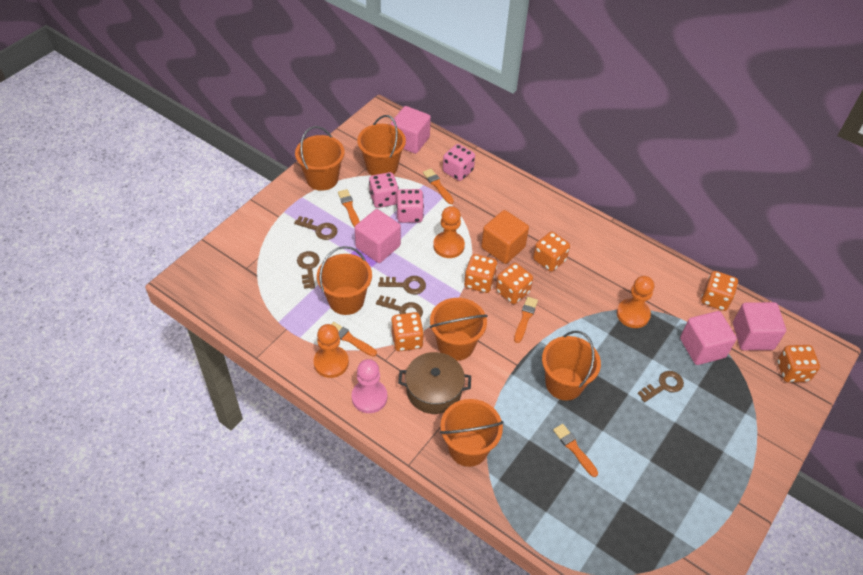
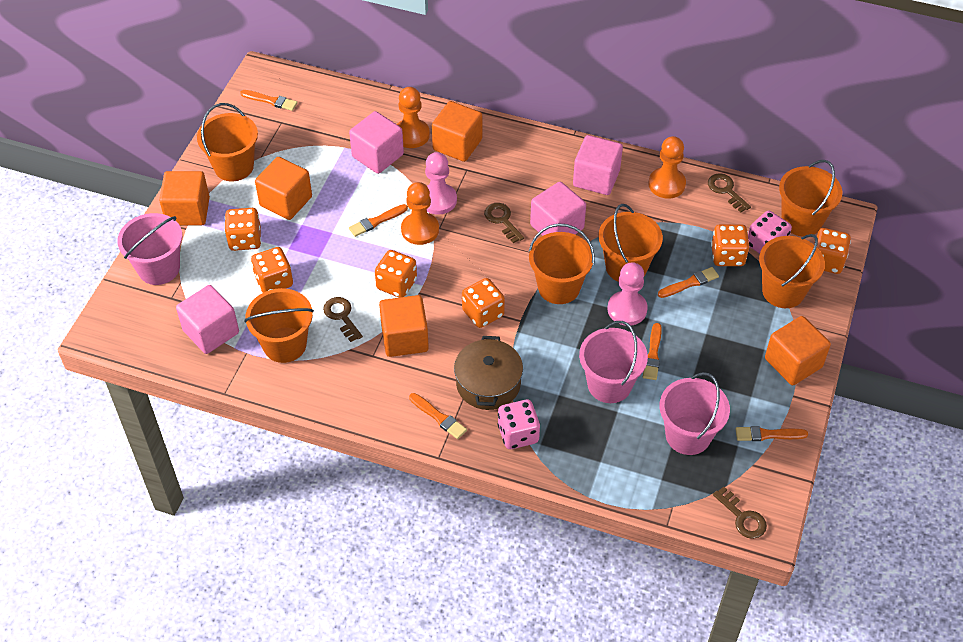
brown key: [294,216,338,240] [297,251,320,289] [376,295,423,317] [378,276,426,294] [637,371,684,402] = 5 -> [323,297,363,342] [484,203,524,243] [708,173,751,213] [713,486,767,539] = 4
orange brush: [331,322,377,357] [338,189,360,227] [423,169,454,204] [514,297,538,343] [553,424,598,477] = 5 -> [240,90,298,111] [349,204,408,237] [409,393,467,439] [643,323,662,380] [658,267,719,298] [735,426,808,441] = 6
orange cube: [481,210,529,264] = 1 -> [159,171,210,226] [255,157,312,220] [379,295,429,357] [432,101,482,162] [765,316,831,385] = 5
pink bucket: none = 0 -> [117,213,182,285] [579,321,648,403] [659,372,730,455] = 3
pink dice: [369,172,399,208] [396,189,424,223] [443,144,475,181] = 3 -> [498,400,540,449] [748,211,792,254] = 2
pink pawn: [351,359,387,413] = 1 -> [425,152,457,215] [607,262,648,326] = 2

